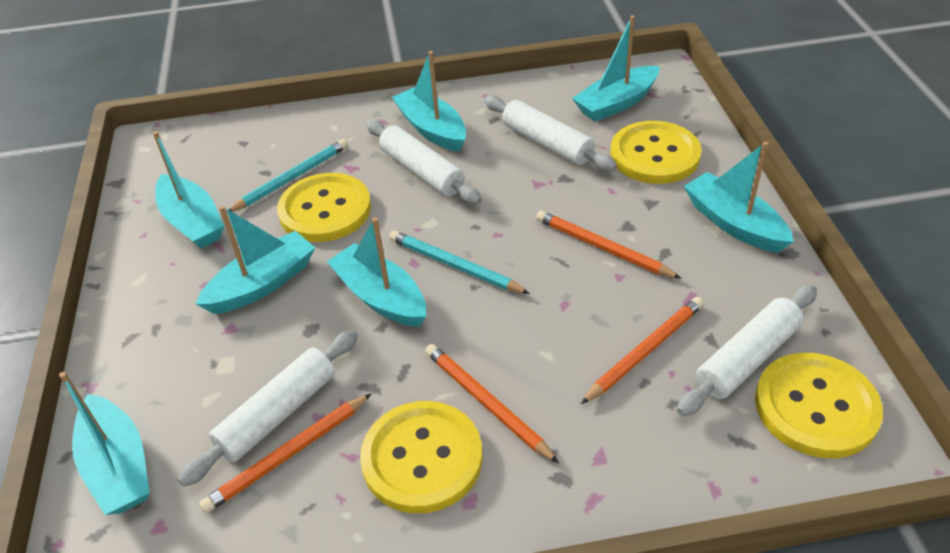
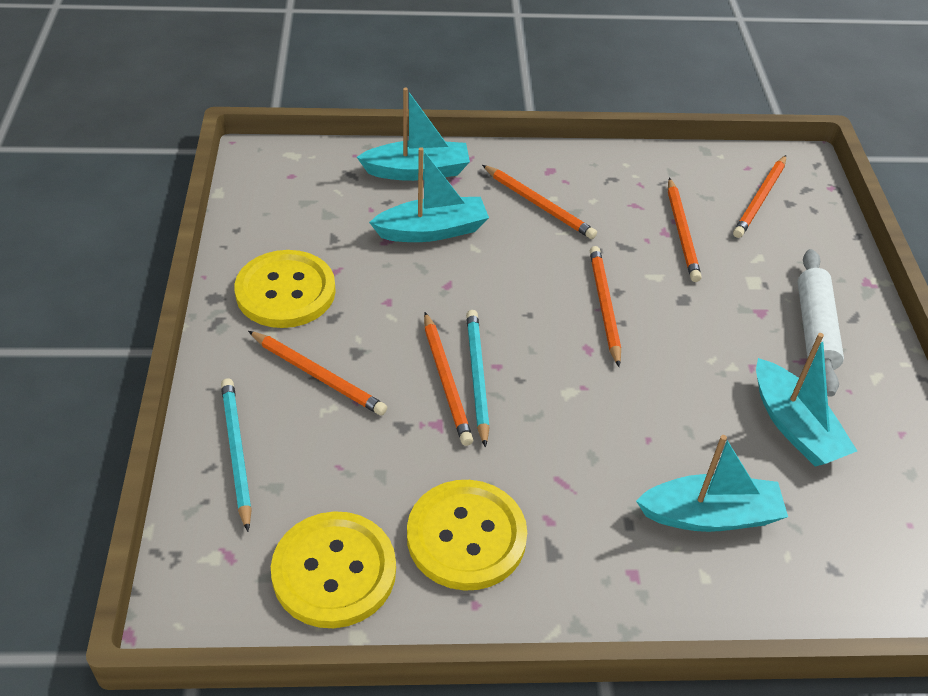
orange pencil: [199,393,372,513] [425,344,559,463] [536,211,682,279] [581,297,704,404] = 4 -> [248,331,387,415] [424,312,473,446] [482,165,597,239] [590,246,621,367] [668,178,702,282] [733,155,786,238] = 6
turquoise boat: [59,372,150,515] [153,131,224,248] [196,206,315,314] [327,217,426,327] [392,51,466,152] [572,15,660,122] [684,142,794,253] = 7 -> [357,88,470,181] [369,147,489,242] [636,435,788,532] [756,333,857,467] = 4
white rolling pin: [178,330,358,487] [366,120,482,205] [484,96,617,171] [677,285,817,416] = 4 -> [798,249,844,397] = 1
yellow button: [277,173,371,242] [360,401,482,513] [610,121,702,184] [755,353,883,458] = 4 -> [234,250,336,328] [271,511,396,628] [407,480,527,591] = 3

